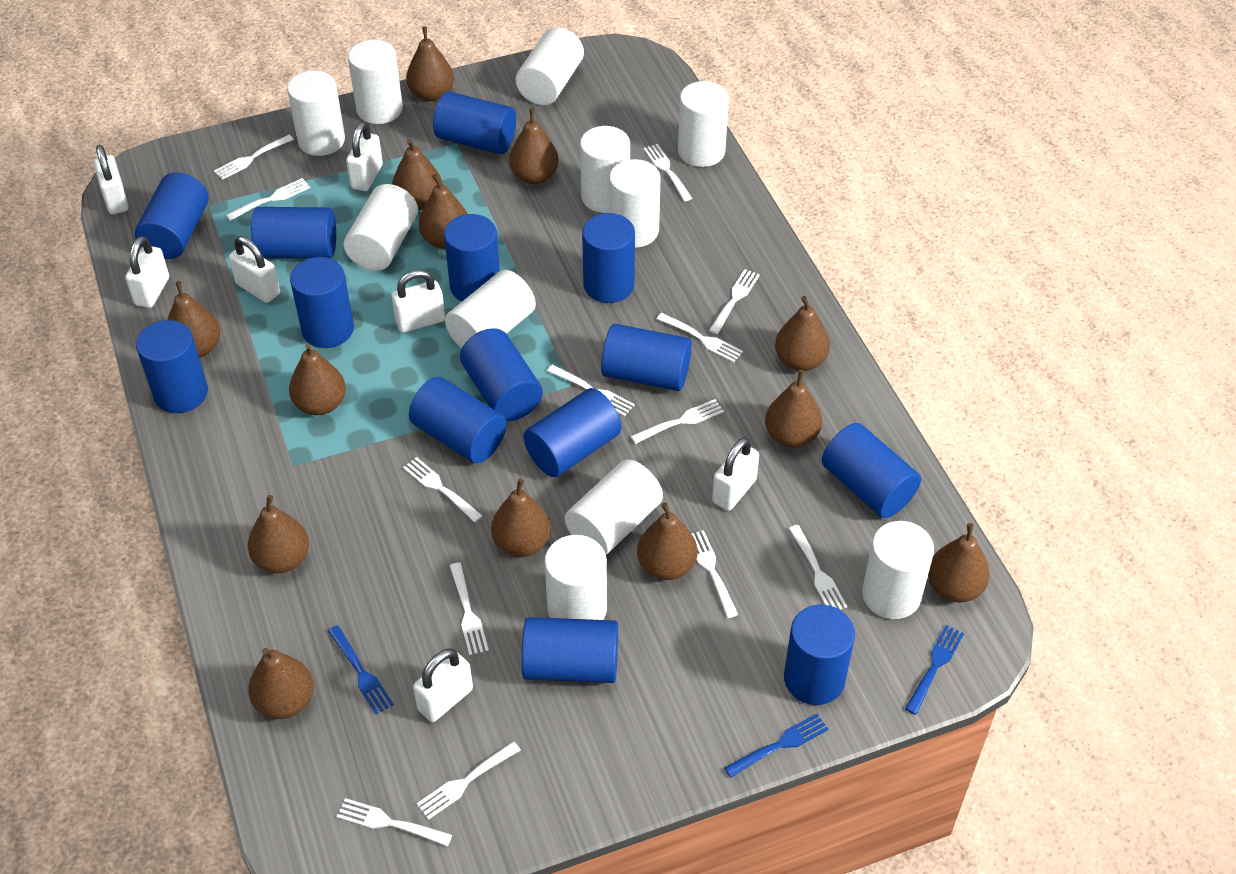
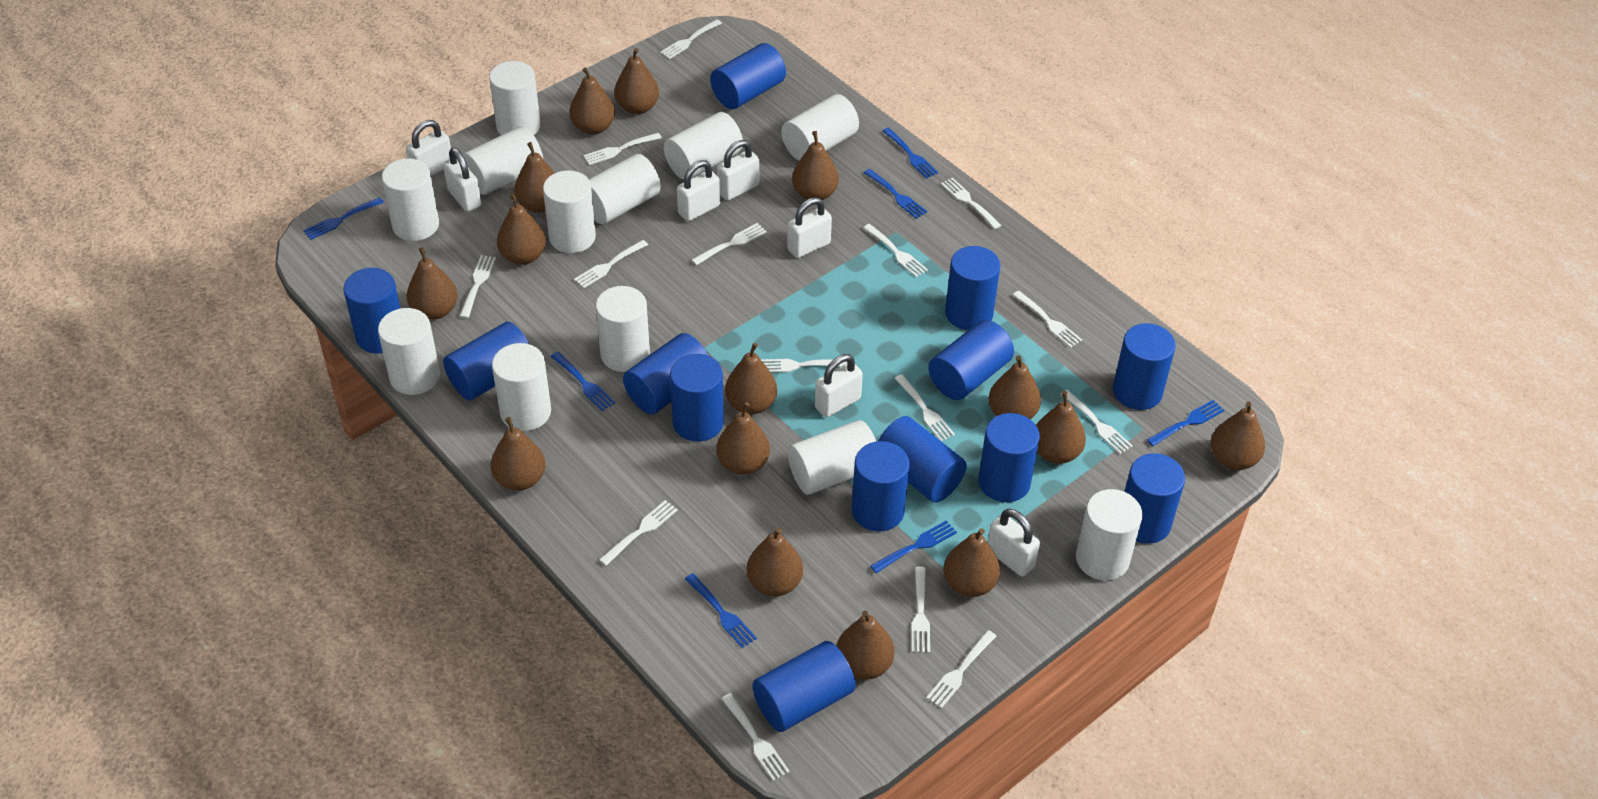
blue cylinder: [135,172,209,259] [136,320,208,413] [251,207,336,258] [290,257,354,348] [409,377,507,463] [433,92,516,154] [444,214,500,301] [460,328,543,421] [522,617,618,683] [523,388,621,477] [582,213,635,303] [601,324,692,391] [784,605,855,705] [822,423,921,518] = 14 -> [343,268,401,353] [443,322,529,401] [623,333,708,414] [670,354,724,442] [710,43,786,109] [752,641,856,732] [852,441,910,531] [878,416,967,503] [928,320,1014,400] [945,246,1000,330] [978,413,1040,502] [1113,323,1176,410] [1124,453,1185,544] = 13
blue fork: [328,625,394,714] [724,713,828,778] [905,625,964,715] = 3 -> [303,197,384,240] [551,352,615,411] [685,573,757,648] [864,169,927,219] [870,520,957,573] [882,127,938,179] [1147,400,1224,446] = 7
brown pear: [167,281,220,358] [248,495,309,573] [248,648,314,719] [289,344,346,415] [392,139,442,210] [406,27,454,101] [419,174,468,249] [491,479,551,557] [509,109,559,184] [637,503,697,580] [765,370,822,448] [775,296,830,371] [928,523,990,602] = 13 -> [407,247,458,320] [491,417,545,491] [497,193,546,265] [514,142,555,213] [569,68,615,135] [614,48,659,114] [716,402,770,475] [725,343,777,414] [747,528,803,596] [792,131,839,200] [837,611,895,680] [943,528,1000,597] [988,355,1041,419] [1036,391,1086,464] [1211,401,1265,470] = 15
white cylinder: [287,70,345,156] [344,184,418,271] [348,40,403,124] [445,270,536,349] [516,27,584,105] [545,535,607,620] [565,459,663,555] [580,126,630,213] [609,159,661,248] [678,81,729,167] [862,521,934,619] = 11 -> [378,308,440,395] [382,158,439,241] [463,126,543,195] [489,61,541,135] [492,343,551,431] [543,170,596,253] [589,154,661,224] [596,286,650,372] [664,112,743,180] [781,94,859,161] [788,420,876,495] [1076,489,1143,581] = 12
white fork: [214,135,294,180] [226,178,310,221] [337,798,452,847] [403,457,483,522] [416,741,521,820] [450,562,489,655] [547,365,635,416] [631,399,724,444] [644,144,692,202] [657,313,743,363] [692,530,738,618] [709,269,760,334] [789,525,847,610] = 13 -> [459,255,496,318] [574,240,648,288] [583,133,662,165] [599,500,678,566] [660,19,722,59] [692,223,767,265] [721,693,790,781] [761,359,847,372] [863,224,928,277] [894,375,955,441] [911,567,930,653] [926,630,996,708] [941,178,1001,229] [1013,291,1082,348] [1060,390,1133,454] = 15

